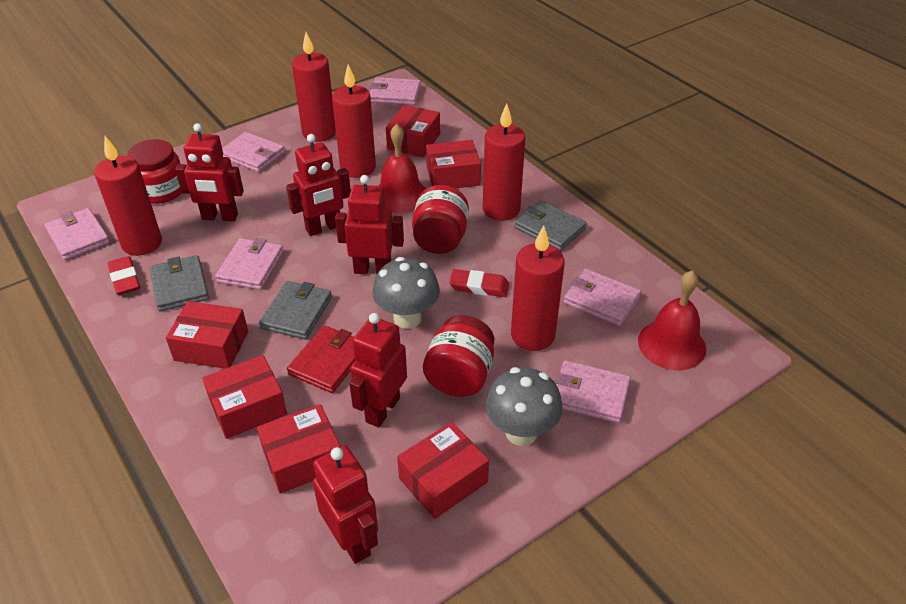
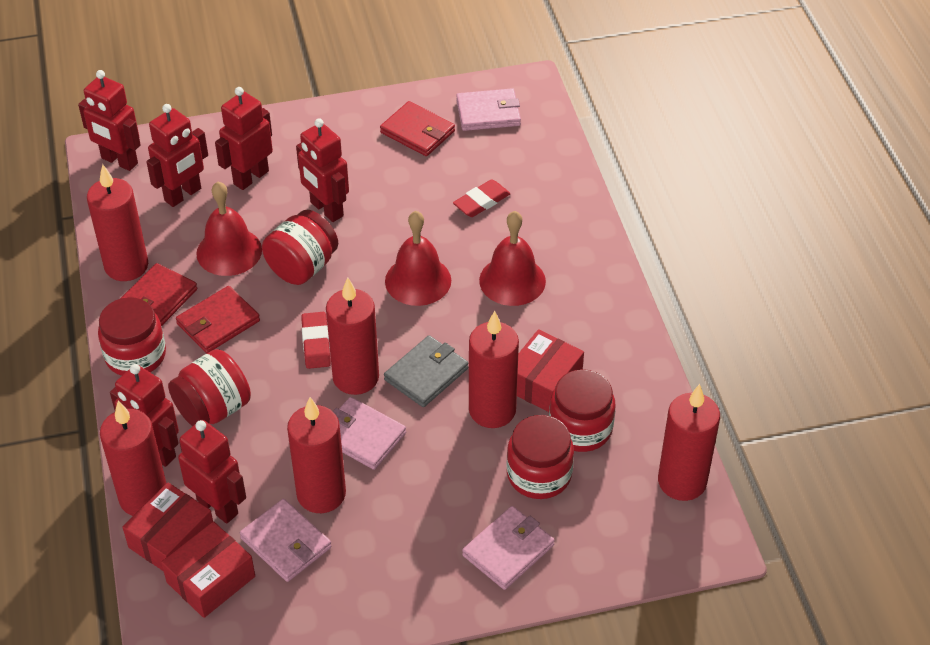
grey mushroom: [372,257,440,329] [486,367,563,446] = 2 -> none = 0
grey wallet: [150,255,209,311] [259,281,332,340] [515,201,587,251] = 3 -> [384,335,468,407] = 1
pink wallet: [45,208,110,260] [215,238,284,290] [222,132,285,172] [370,77,421,105] [555,360,631,423] [563,269,641,326] = 6 -> [240,499,332,582] [333,397,406,470] [456,88,521,131] [462,506,555,590] = 4
red bell: [379,124,426,213] [638,270,706,370] = 2 -> [196,182,262,276] [385,211,451,306] [479,211,546,306] = 3
red box: [166,301,248,369] [203,355,287,439] [257,404,340,494] [386,105,440,158] [397,422,489,519] [426,140,481,188] = 6 -> [122,482,213,572] [161,521,255,618] [517,329,584,412] = 3
red candle: [94,136,162,256] [292,32,336,142] [332,65,376,178] [483,103,525,221] [511,225,565,351] = 5 -> [87,164,148,281] [100,401,166,516] [287,397,346,513] [326,277,379,395] [469,311,519,428] [658,384,720,501] = 6
red jar: [127,139,182,204] [412,185,469,254] [423,315,494,397] = 3 -> [98,297,166,376] [168,349,251,426] [262,210,338,285] [506,415,574,499] [549,369,616,452] = 5
red robot: [175,123,244,222] [286,134,351,236] [313,445,378,564] [335,175,404,275] [349,313,407,428] = 5 -> [78,70,141,171] [110,364,179,467] [146,104,208,207] [178,420,246,524] [215,87,273,190] [296,118,349,222] = 6
red wallet: [287,325,356,393] = 1 -> [120,263,197,326] [176,286,260,353] [380,101,455,156] = 3

